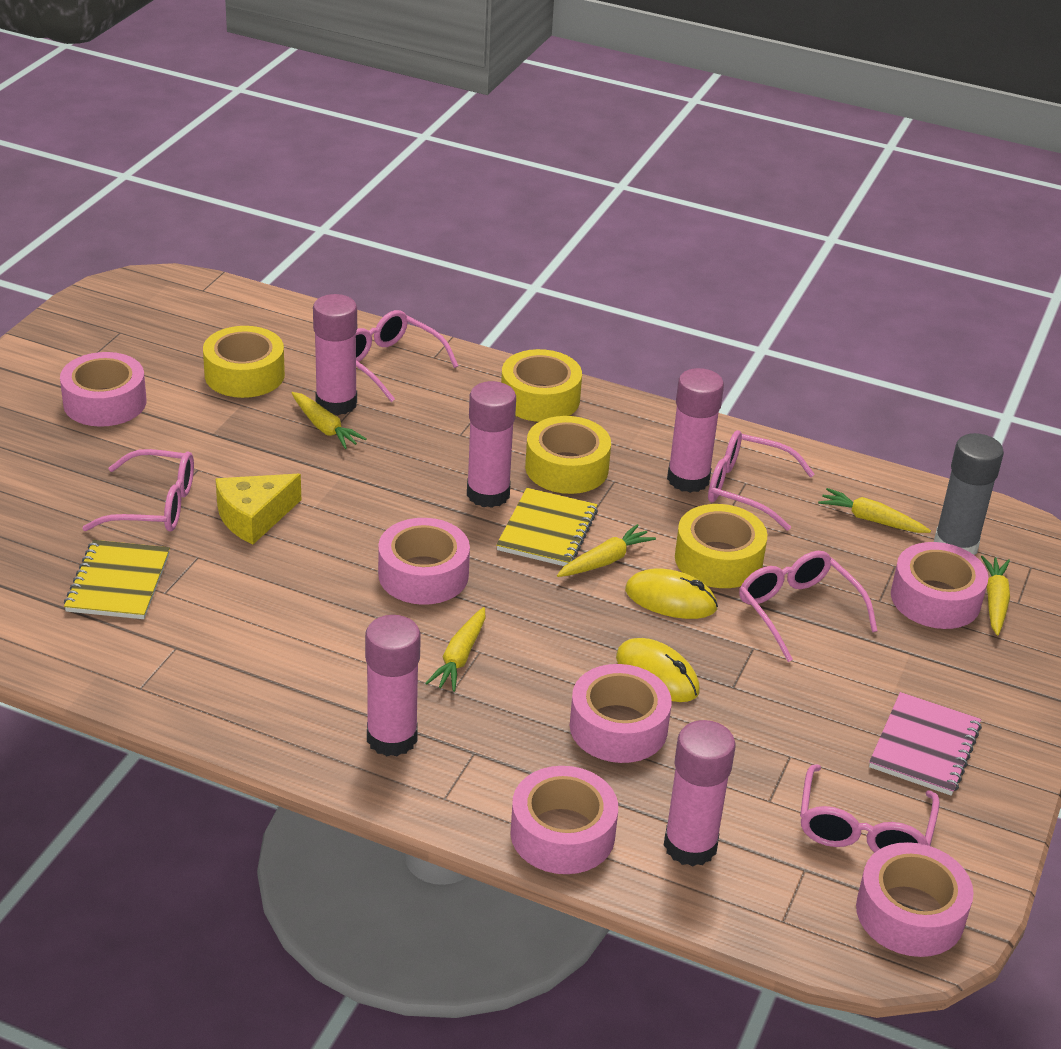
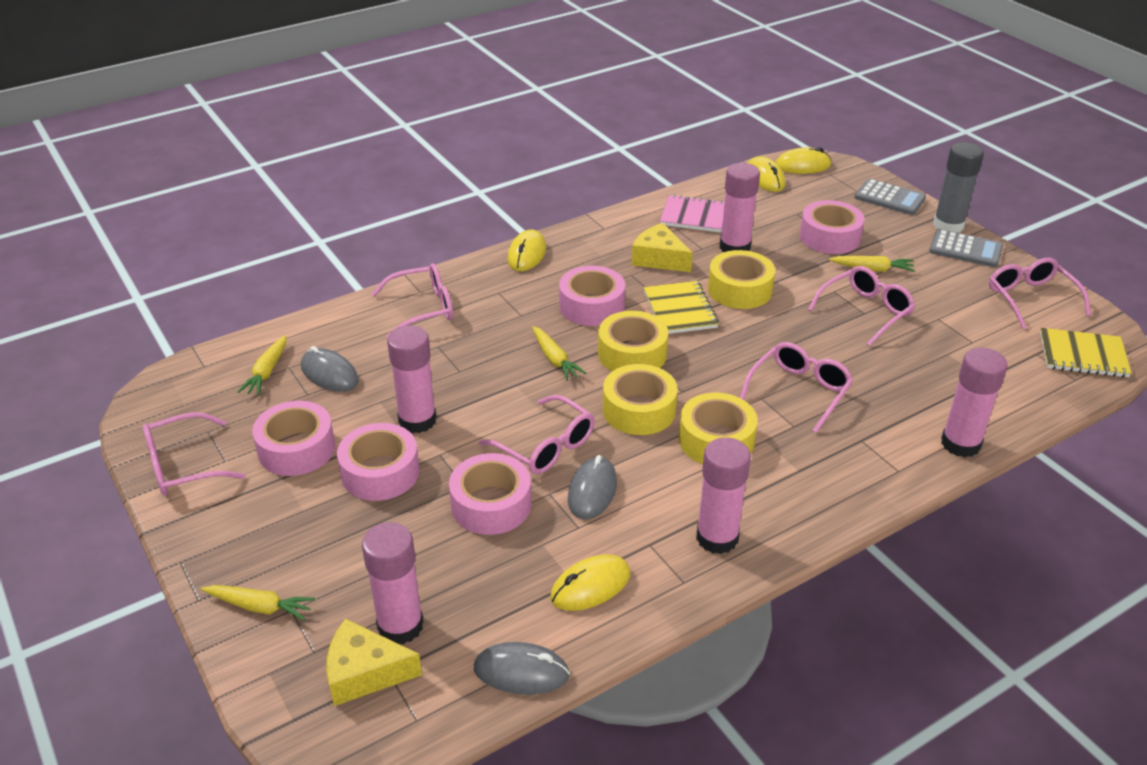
grey calculator: none = 0 -> [854,179,926,215] [929,229,1003,267] = 2
grey mouse: none = 0 -> [301,346,359,392] [474,642,570,695] [568,455,617,520] = 3
pink glasses: [82,449,194,532] [356,310,458,402] [708,430,815,530] [739,551,878,662] [800,764,940,853] = 5 -> [143,412,245,495] [372,263,453,337] [479,395,595,474] [740,342,853,433] [808,266,915,346] [989,258,1091,329] = 6
pink tape: [60,352,147,427] [378,518,470,605] [510,766,618,874] [570,664,672,763] [856,842,973,957] [891,542,988,629] = 6 -> [252,401,335,476] [337,423,420,501] [449,453,531,535] [559,266,625,326] [800,200,865,254] = 5
yellow carrot: [292,392,367,449] [426,607,485,692] [557,524,656,577] [818,488,931,533] [981,556,1010,635] = 5 -> [201,585,315,621] [237,335,286,395] [532,326,586,381] [829,256,915,272] = 4
yellow cheese: [216,474,301,544] = 1 -> [326,618,422,706] [632,223,693,272] = 2
yellow mouse: [616,638,700,702] [625,569,718,619] = 2 -> [507,230,546,271] [550,555,631,611] [748,156,785,192] [775,147,832,174] = 4

